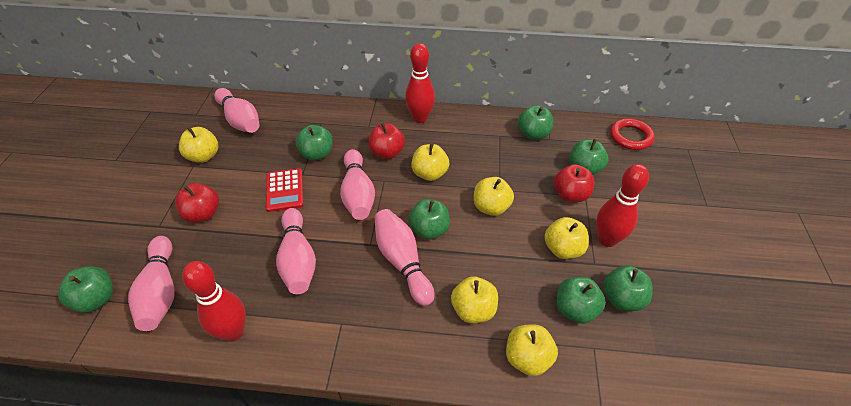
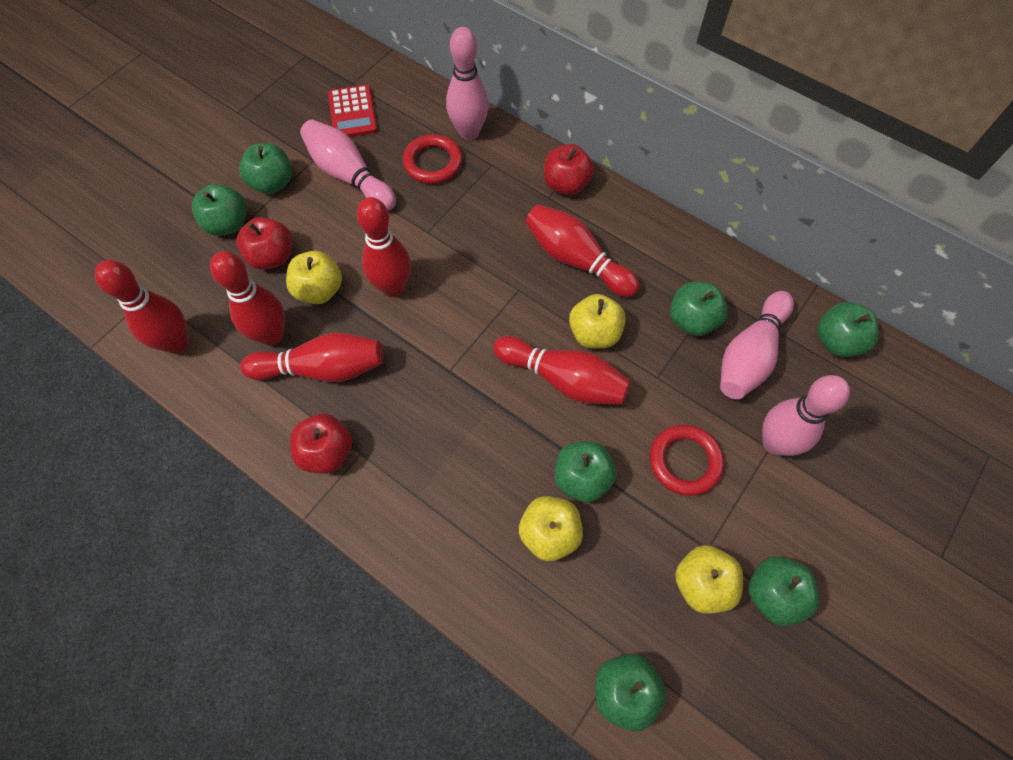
pink bowling pin: [128,236,175,331] [214,88,260,133] [276,208,316,294] [340,149,375,220] [374,209,435,306] = 5 -> [300,119,396,211] [446,27,489,140] [720,291,794,399] [762,375,850,456] = 4
red bowling pin: [182,261,246,342] [405,43,435,123] [596,164,649,247] = 3 -> [95,260,188,354] [210,251,285,346] [240,333,383,382] [357,197,411,297] [493,336,631,404] [525,204,639,297] = 6
red ring: [610,119,655,150] = 1 -> [403,134,463,184] [650,425,724,496] = 2
yellow apple: [179,127,218,163] [411,143,449,181] [451,276,498,323] [474,177,514,216] [506,324,558,376] [544,217,589,259] = 6 -> [286,251,342,304] [519,496,583,561] [569,294,626,349] [675,545,743,614] = 4

